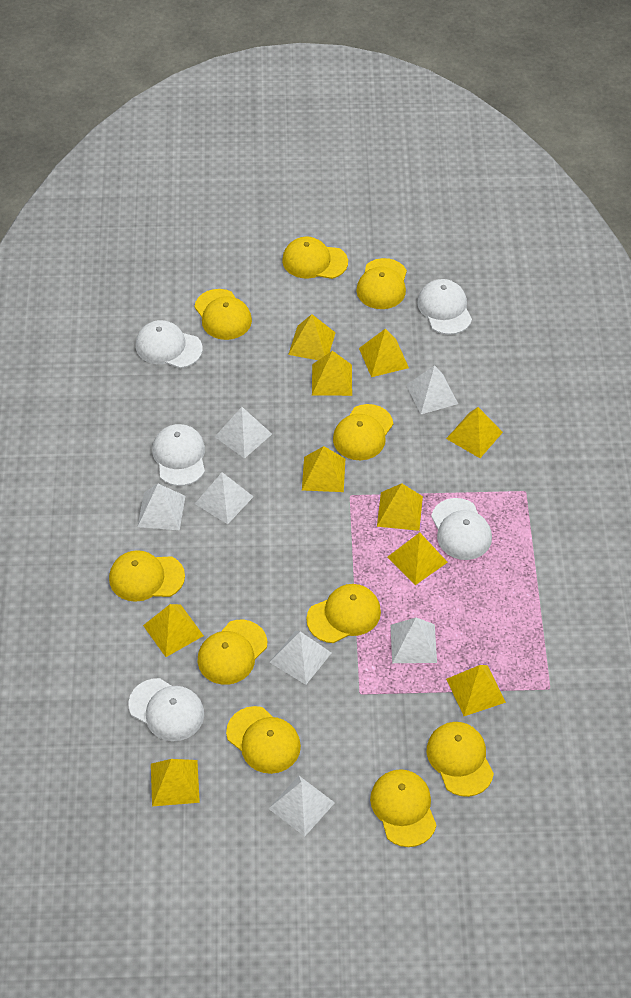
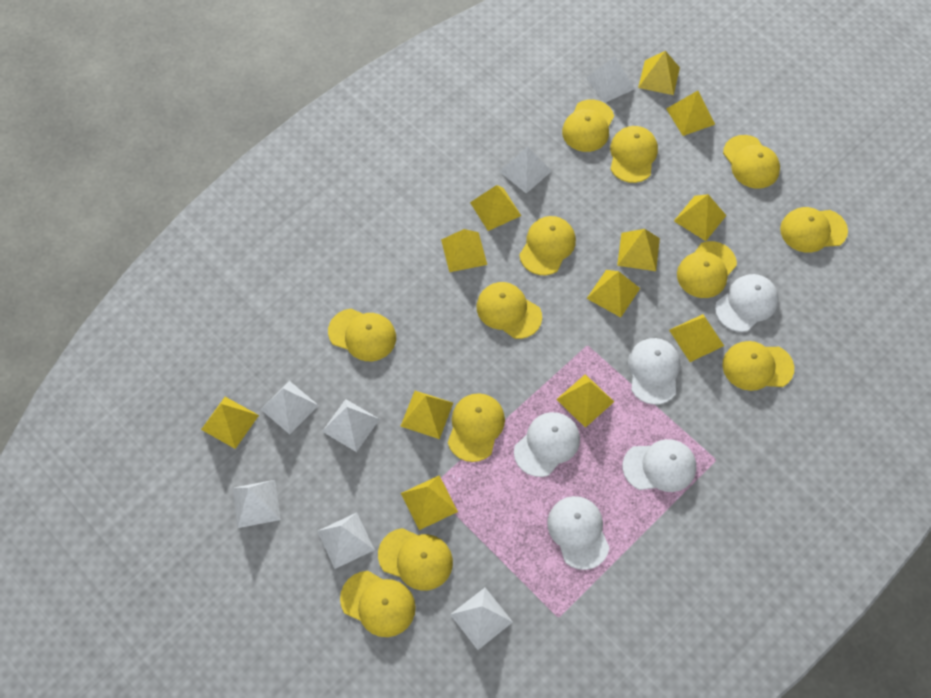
yellow cap: [109,550,185,602] [194,289,252,340] [198,620,267,685] [226,706,301,774] [282,237,348,279] [307,584,381,643] [333,404,393,460] [357,258,407,309] [370,769,437,847] [427,722,494,797] = 10 -> [328,309,396,361] [340,571,416,637] [378,528,453,591] [448,393,505,462] [477,282,542,339] [519,216,576,275] [562,100,614,152] [610,126,658,183] [677,241,737,298] [722,341,794,391] [723,135,780,189] [780,207,848,253] = 12
yellow pyramid: [143,604,204,657] [151,759,200,806] [288,314,336,360] [302,446,345,492] [312,351,352,396] [359,329,409,377] [377,483,423,531] [387,532,448,585] [446,407,503,458] [446,665,506,716] = 10 -> [201,397,259,449] [400,391,453,439] [401,476,458,530] [441,229,487,272] [470,185,521,231] [556,374,614,428] [586,270,640,317] [617,229,660,271] [638,51,680,95] [666,91,715,136] [669,314,724,362] [674,194,727,241] = 12

